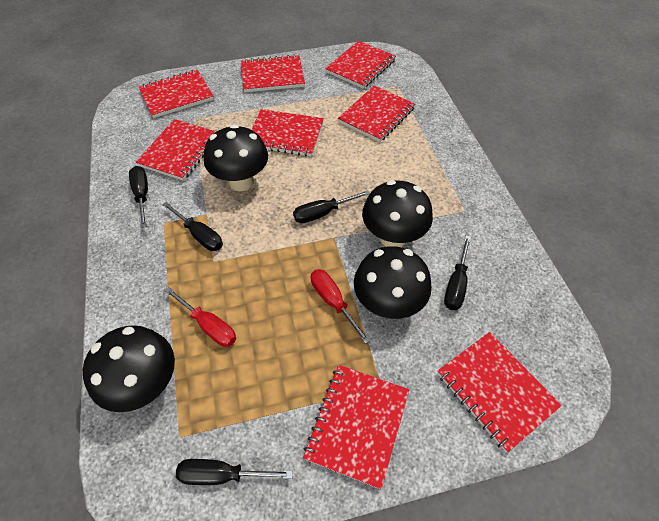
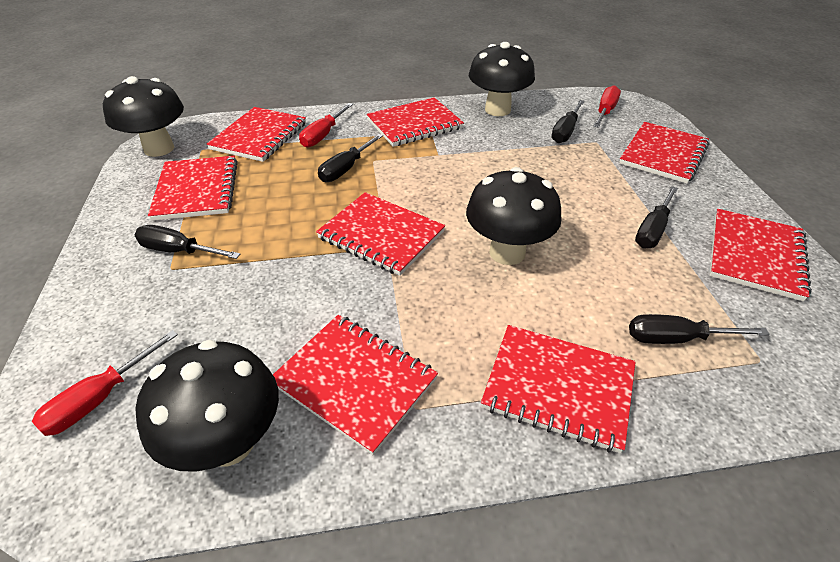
red screwdriver: [164,287,236,347] [311,269,371,344] = 2 -> [32,330,178,436] [299,103,353,148] [594,85,621,128] = 3

